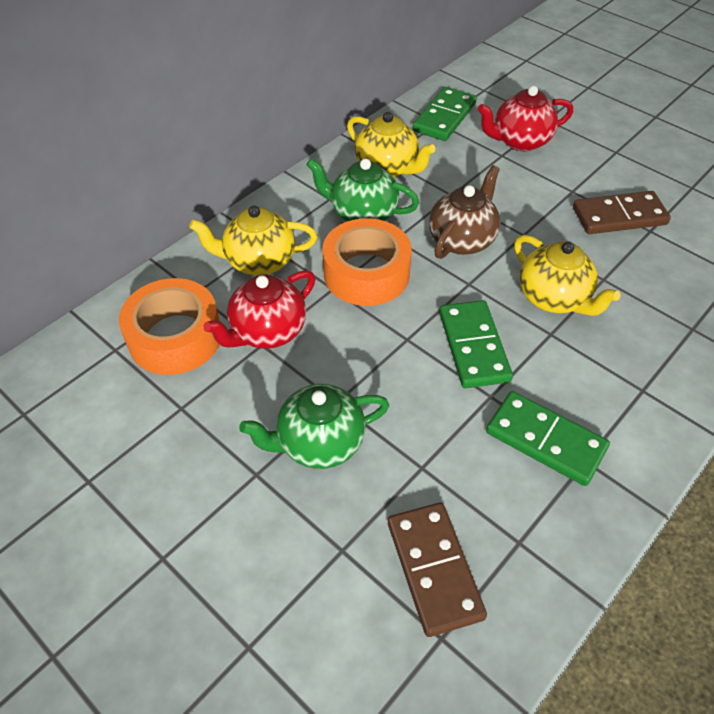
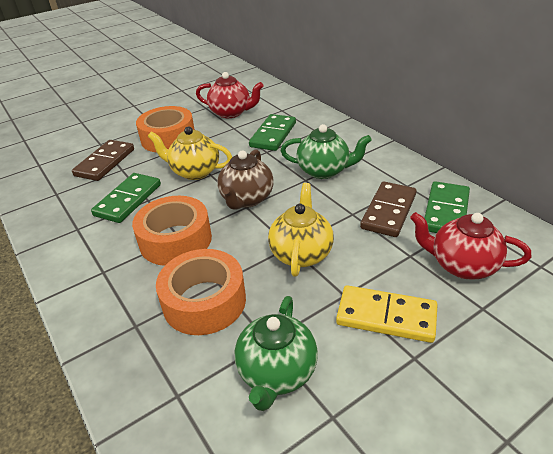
orange tape: [119,278,220,375] [323,218,412,306] = 2 -> [132,196,212,266] [136,106,195,153] [156,249,246,335] = 3
yellow domino: none = 0 -> [336,285,438,343] = 1
yellow teapot: [189,206,317,276] [347,112,436,178] [514,235,621,316] = 3 -> [148,127,232,180] [268,183,334,277] = 2

